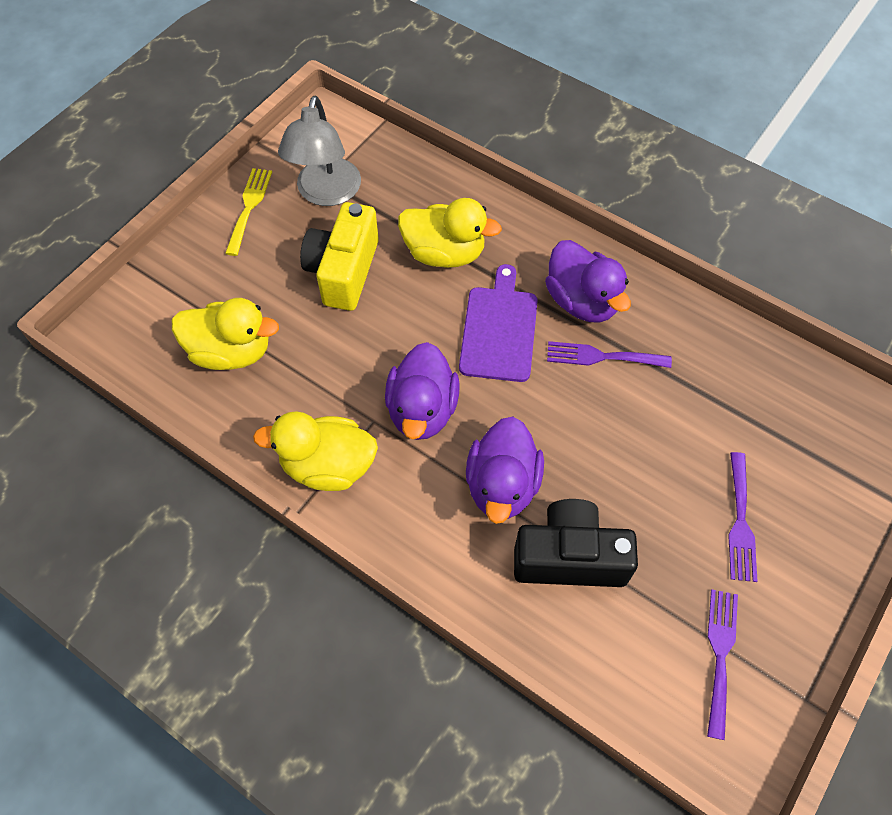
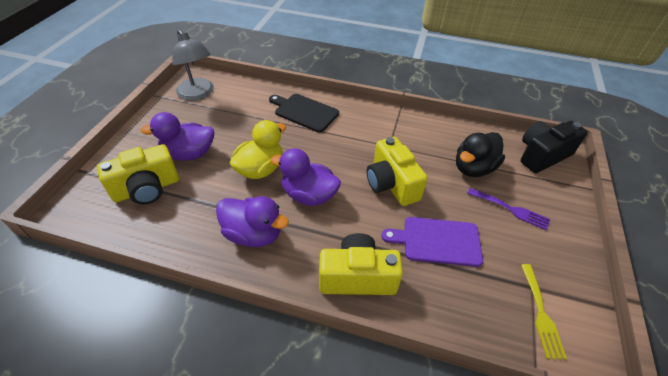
black cutting board: none = 0 -> [269,94,339,133] = 1
black duck: none = 0 -> [456,132,505,177] = 1
purple fork: [547,341,672,368] [707,589,738,740] [728,452,757,582] = 3 -> [467,188,550,231] = 1
yellow camera: [300,202,379,311] = 1 -> [97,144,179,205] [319,233,403,295] [366,137,428,206] = 3
yellow duck: [172,298,279,370] [253,411,378,491] [398,198,502,268] = 3 -> [230,120,286,179] = 1

